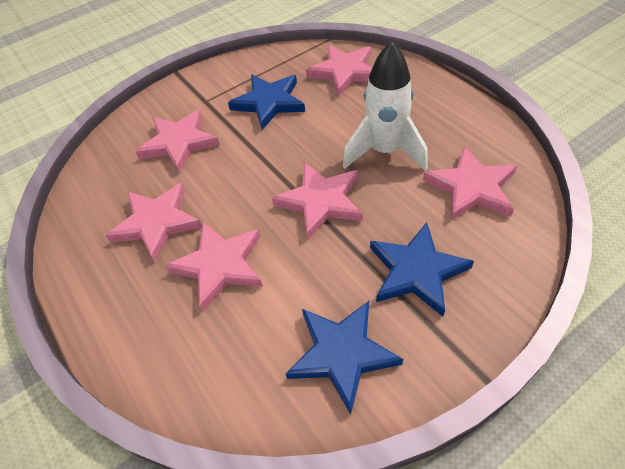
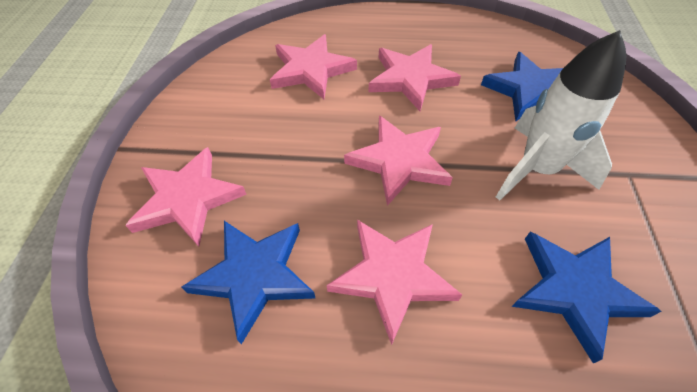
pink star: [105,183,202,262] [135,109,220,173] [165,222,263,312] [272,162,363,239] [306,45,372,97] [423,146,517,220] = 6 -> [125,147,247,247] [270,34,357,99] [326,220,462,345] [344,115,453,206] [368,44,461,111] = 5

